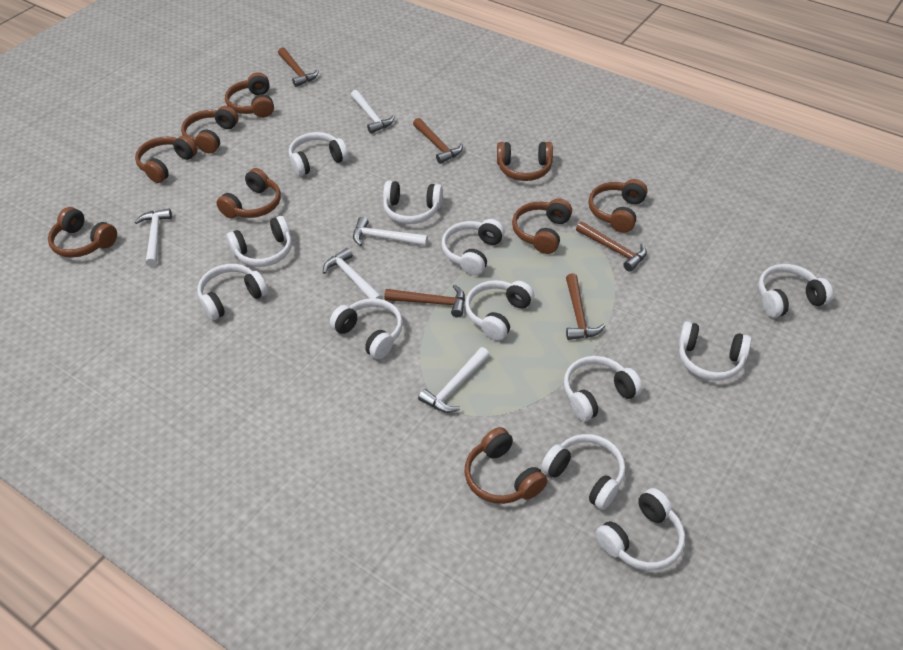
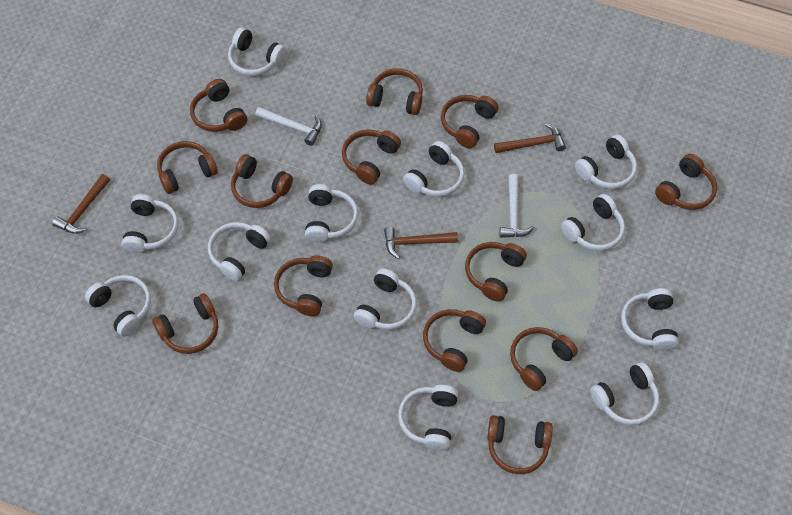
brown hammer: [278,47,319,87] [384,284,465,317] [413,118,463,164] [566,273,605,340] [576,221,647,272] = 5 -> [52,174,110,234] [384,227,458,259] [494,123,566,153] = 3
brown headphones: [48,207,117,258] [135,135,197,183] [181,106,238,153] [216,168,281,218] [225,73,274,118] [464,427,547,504] [497,142,553,181] [512,198,572,254] [588,179,648,233] = 9 -> [152,293,218,354] [157,141,218,194] [190,79,247,132] [231,154,293,208] [274,255,333,316] [342,130,401,184] [366,68,423,115] [423,309,486,372] [441,95,499,148] [465,242,527,302] [487,415,552,474] [510,327,578,391] [655,154,717,210] = 13
white hammer: [135,208,172,267] [323,248,383,300] [351,90,395,134] [353,217,428,246] [418,347,490,413] = 5 -> [255,107,322,146] [499,174,534,238] = 2

